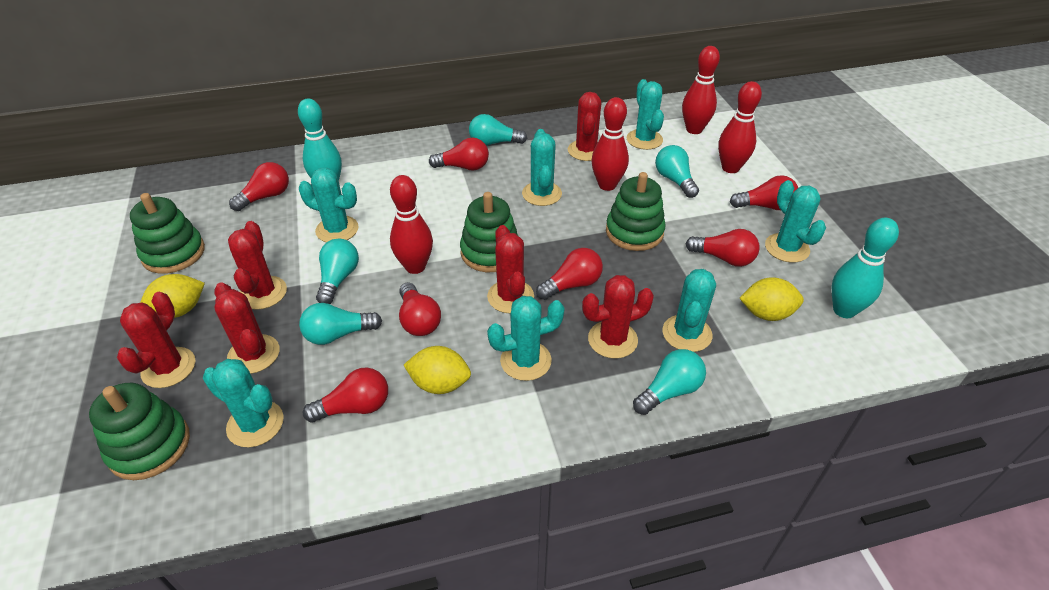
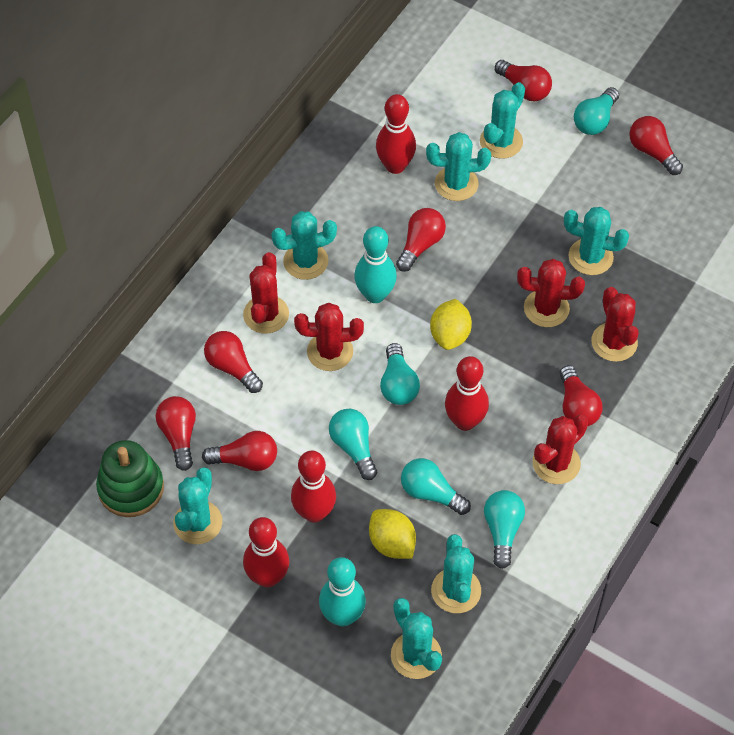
green stacking toy: [89,383,190,480] [130,193,205,274] [460,192,518,272] [606,172,666,251] = 4 -> [96,440,164,517] = 1
red cactus: [117,292,195,388] [214,283,280,374] [228,221,287,310] [487,225,534,314] [568,92,601,161] [582,275,654,359] = 6 -> [243,252,289,334] [294,303,364,371] [517,259,585,327] [532,415,588,484] [591,287,639,362] = 5
yellow lemon: [140,274,205,318] [404,346,471,394] [739,277,804,321] = 3 -> [369,509,416,559] [430,299,472,350] = 2

